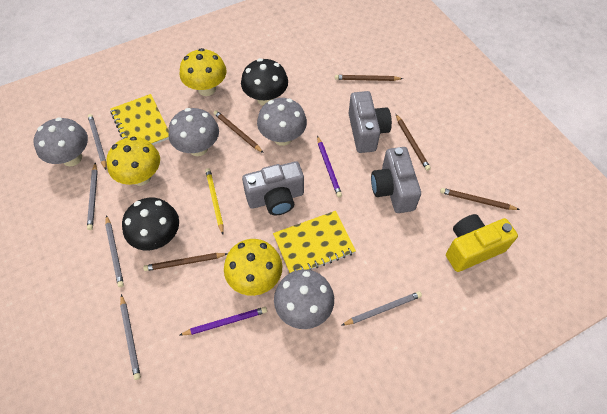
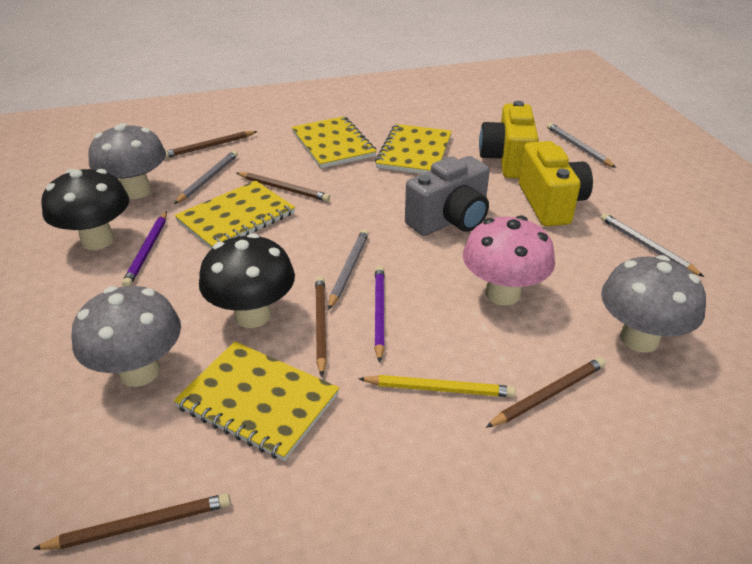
grey camera: [242,161,304,216] [348,91,392,153] [371,147,421,213] = 3 -> [405,156,490,236] = 1
grey mushroom: [33,117,88,166] [168,108,219,156] [257,98,307,146] [274,269,334,329] = 4 -> [71,286,181,387] [88,123,166,199] [601,255,706,353] = 3
grey pencil: [87,162,98,230] [88,114,106,170] [105,215,124,287] [120,294,141,380] [341,291,422,326] = 5 -> [174,150,238,204] [328,229,369,310] [547,123,616,168] [600,213,704,277] = 4
pink mushroom: none = 0 -> [463,215,555,306] = 1
yellow camera: [446,214,518,272] = 1 -> [479,101,539,179] [519,141,593,226] = 2
yellow mushroom: [106,137,160,186] [180,48,227,96] [224,239,282,296] = 3 -> none = 0
yellow notebook: [111,94,169,145] [273,211,356,273] = 2 -> [174,341,339,461] [175,181,295,249] [291,116,377,168] [375,124,452,174] = 4

